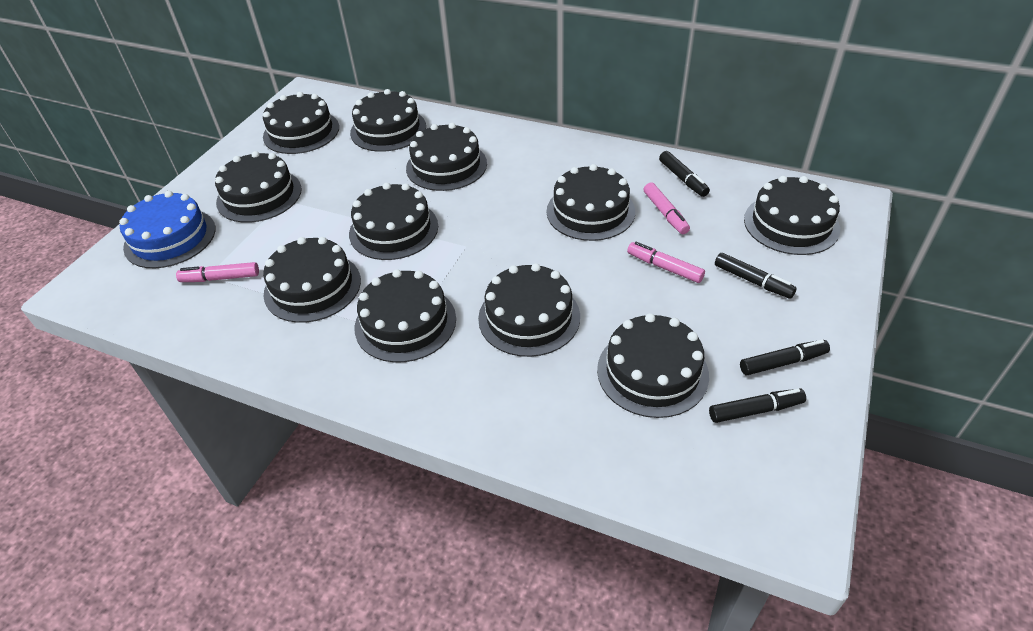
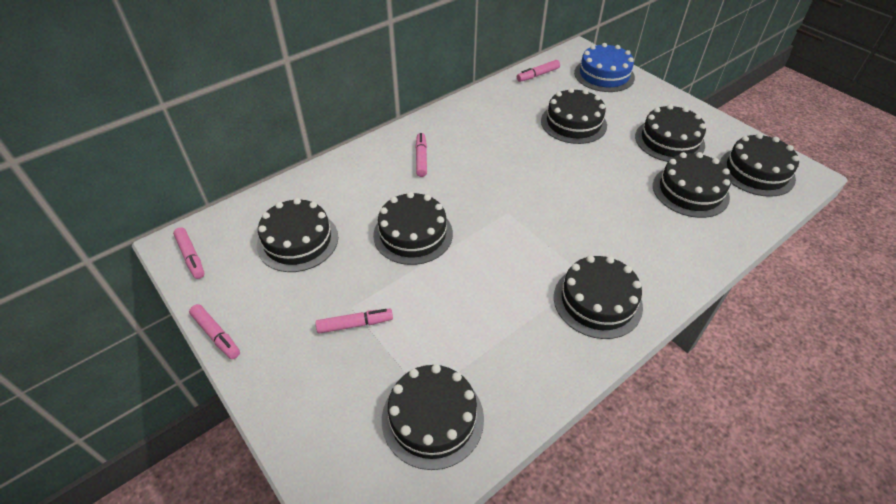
black cake: [215,151,302,223] [263,92,339,154] [263,237,361,323] [349,183,438,260] [350,89,426,152] [354,269,456,362] [406,123,487,191] [478,263,580,357] [547,164,635,241] [597,313,709,418] [744,176,840,255] = 11 -> [257,198,338,272] [373,192,453,265] [382,364,484,470] [541,88,607,144] [554,255,643,339] [635,104,706,162] [653,152,731,218] [720,133,799,197] = 8
black marker: [659,151,710,197] [709,388,806,423] [715,253,797,299] [740,340,830,375] = 4 -> none = 0
pink marker: [176,262,259,282] [627,242,705,283] [644,182,690,234] = 3 -> [173,228,205,279] [189,304,240,359] [316,309,393,333] [415,133,427,177] [517,60,560,82] = 5

